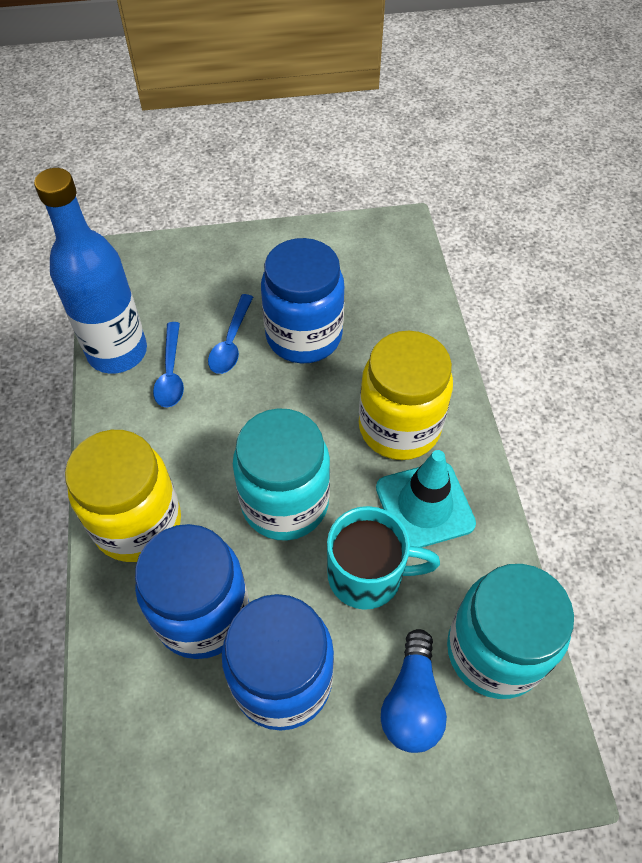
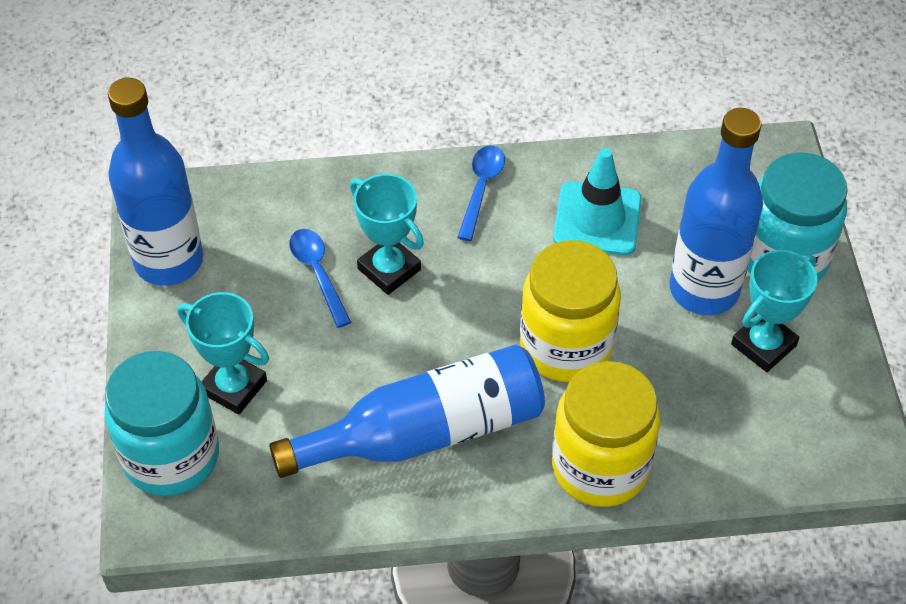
blue bottle: [34,168,147,374] = 1 -> [108,78,203,286] [269,344,545,478] [670,108,763,315] = 3
blue jar: [135,524,249,659] [222,594,334,731] [261,238,344,363] = 3 -> none = 0
blue light bulb: [381,629,447,753] = 1 -> none = 0
turquoise mug: [327,506,440,610] = 1 -> none = 0
turquoise trophy: none = 0 -> [178,292,269,414] [350,174,424,295] [731,250,818,372] = 3

